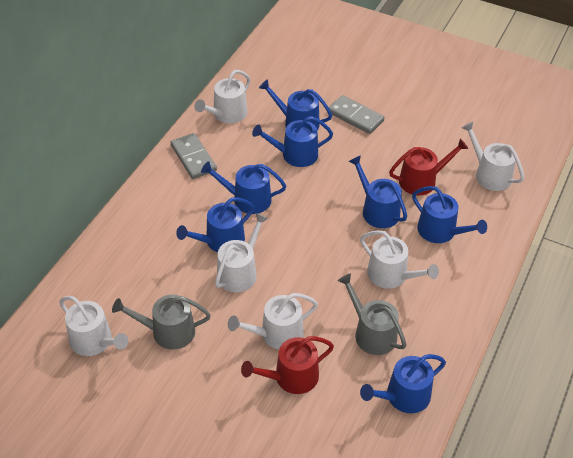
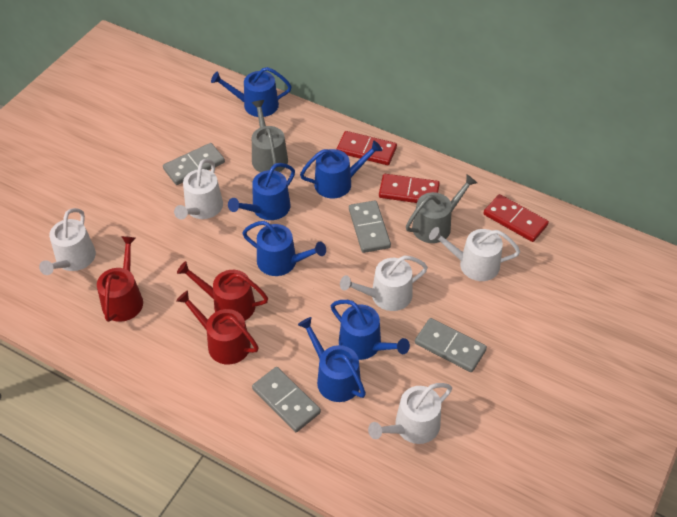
blue watering can: [176,197,254,252] [201,161,286,214] [252,116,333,167] [259,79,332,130] [349,155,407,228] [360,354,446,413] [412,186,487,243] = 7 -> [211,67,292,117] [228,163,295,220] [242,221,326,276] [298,317,366,402] [300,141,382,198] [331,300,410,360] = 6
grey domino: [171,133,217,179] [329,95,384,134] = 2 -> [163,143,225,185] [252,367,321,432] [349,200,391,253] [415,318,487,372] = 4
red domino: none = 0 -> [337,131,397,165] [379,174,440,203] [484,194,549,242] = 3
red watering can: [241,336,334,394] [389,139,468,195] = 2 -> [97,236,143,322] [176,290,259,365] [177,261,268,321] = 3
white watering can: [59,296,128,356] [194,70,251,123] [215,213,269,292] [228,293,318,349] [360,230,439,289] [462,122,524,191] = 6 -> [39,208,96,275] [174,159,223,219] [340,255,428,311] [368,383,452,444] [429,227,520,281] = 5

